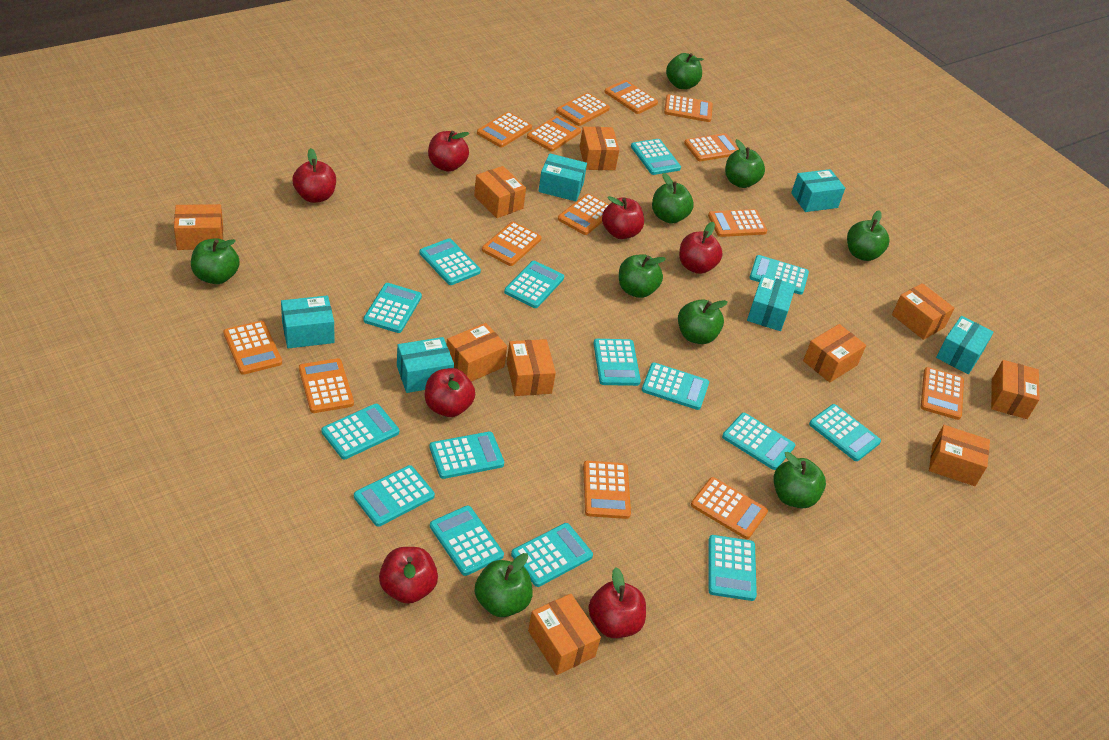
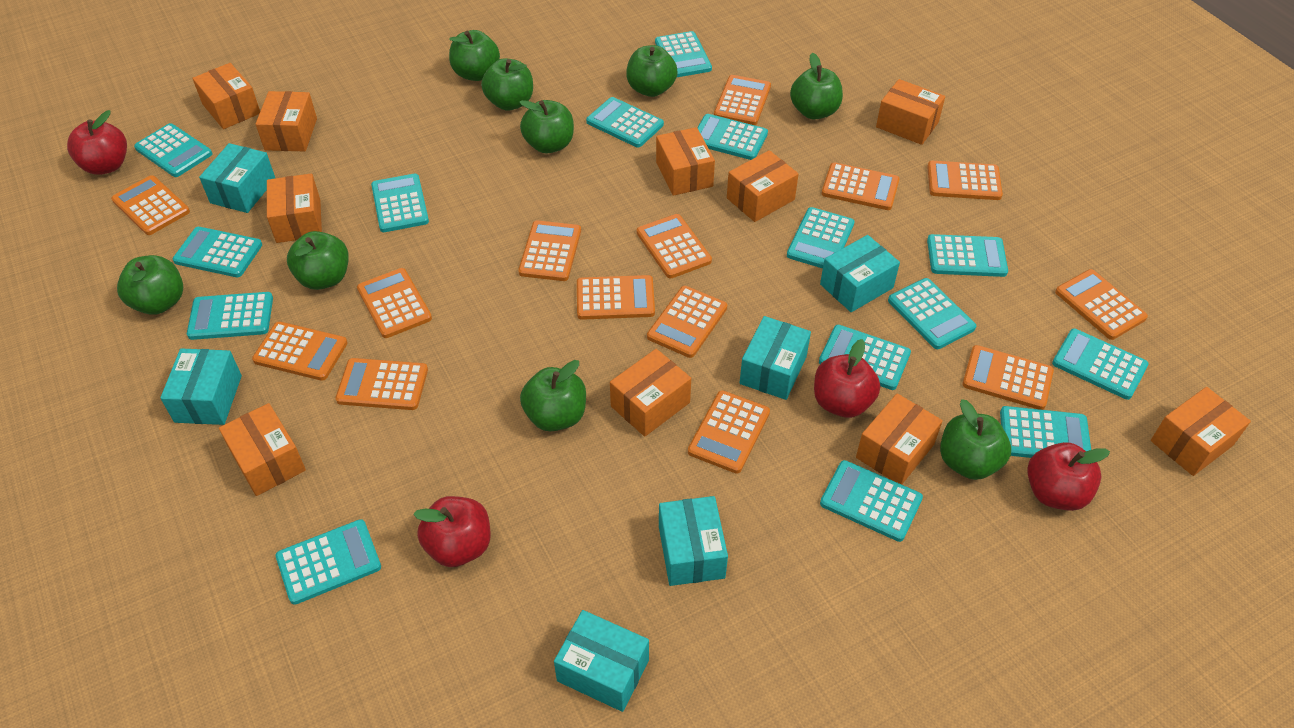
red apple: [292,148,336,203] [379,547,438,604] [425,368,475,417] [428,131,469,172] [588,567,646,638] [602,196,644,239] [679,222,723,274] = 7 -> [67,110,127,175] [413,496,491,567] [814,339,880,418] [1027,442,1110,511] = 4

